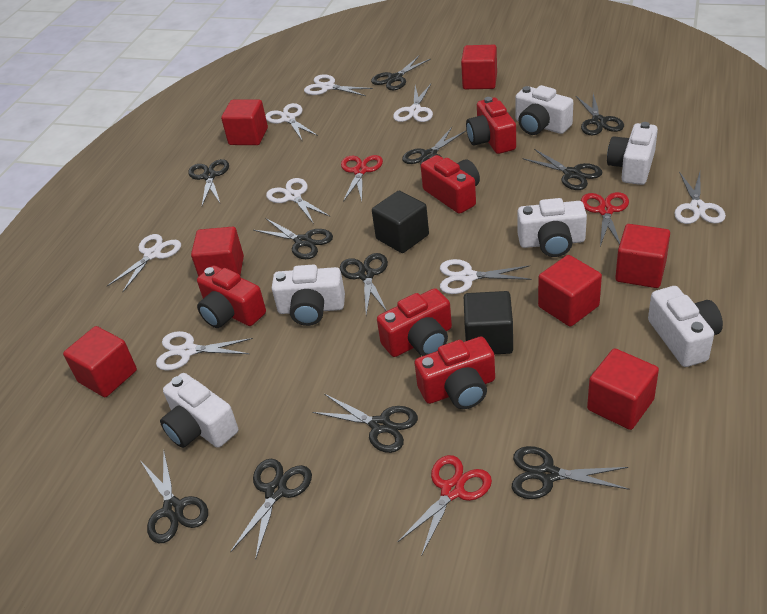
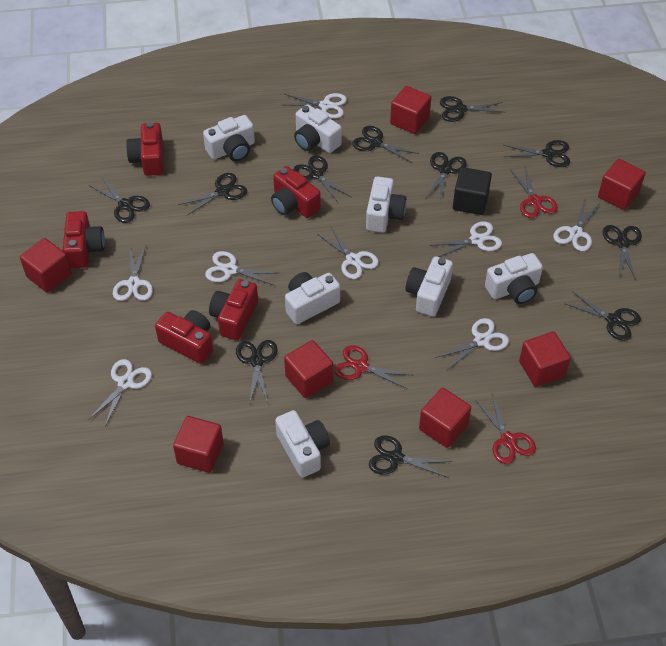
black cube: [372,191,429,253] [464,291,513,354] = 2 -> [453,167,492,215] = 1
white camera: [160,373,238,448] [271,264,345,326] [515,85,573,135] [517,198,587,257] [607,122,658,185] [648,286,723,367] = 6 -> [203,115,255,161] [275,410,330,478] [285,272,340,324] [294,104,342,153] [366,176,407,233] [405,256,453,317] [485,253,543,304] = 7

